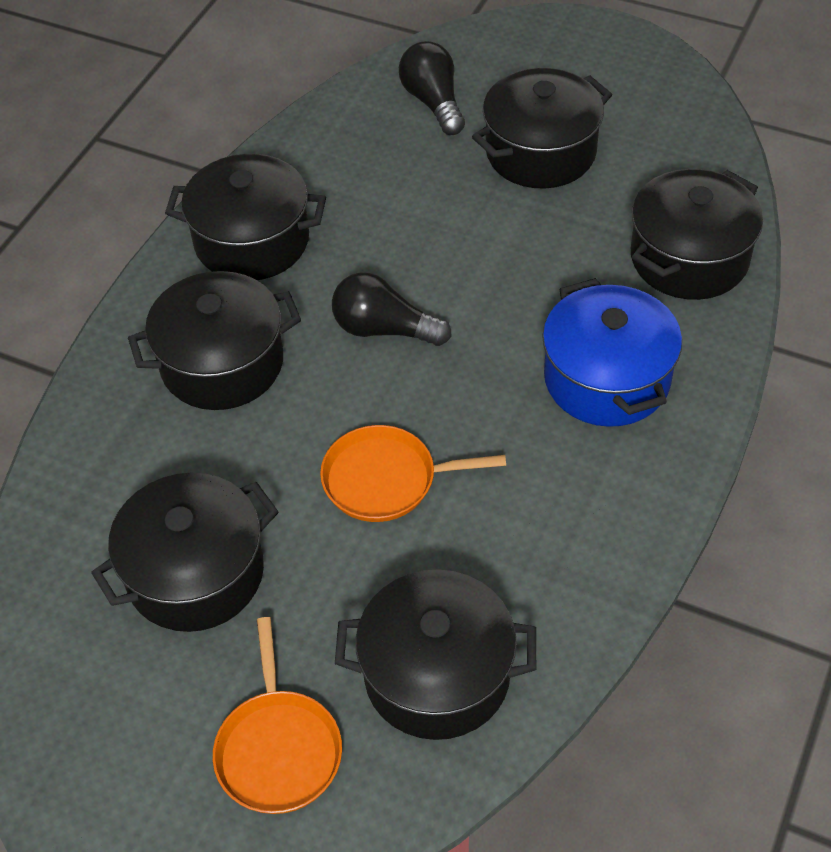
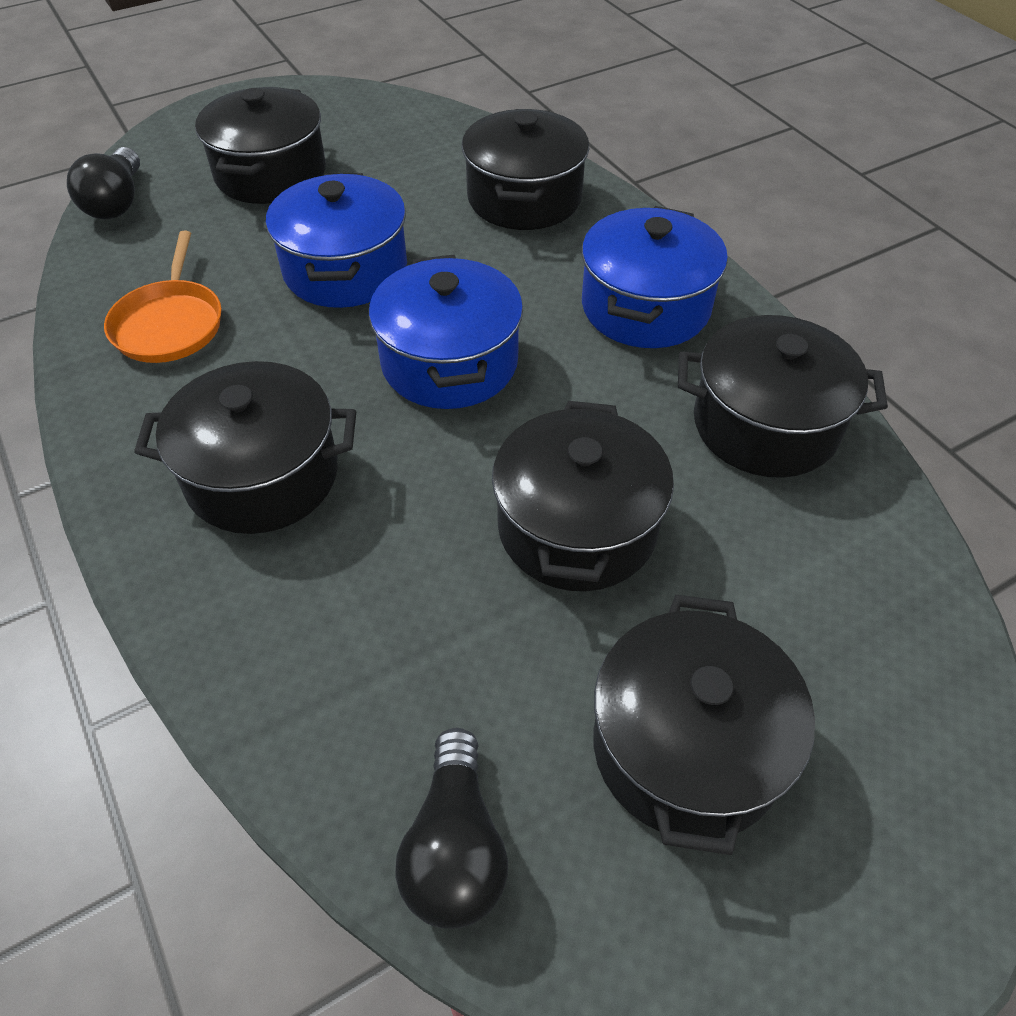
blue pot: [542,278,682,427] = 1 -> [266,173,407,308] [369,255,523,409] [582,206,728,348] = 3
orange pan: [213,617,342,814] [320,425,506,522] = 2 -> [104,231,221,363] = 1

